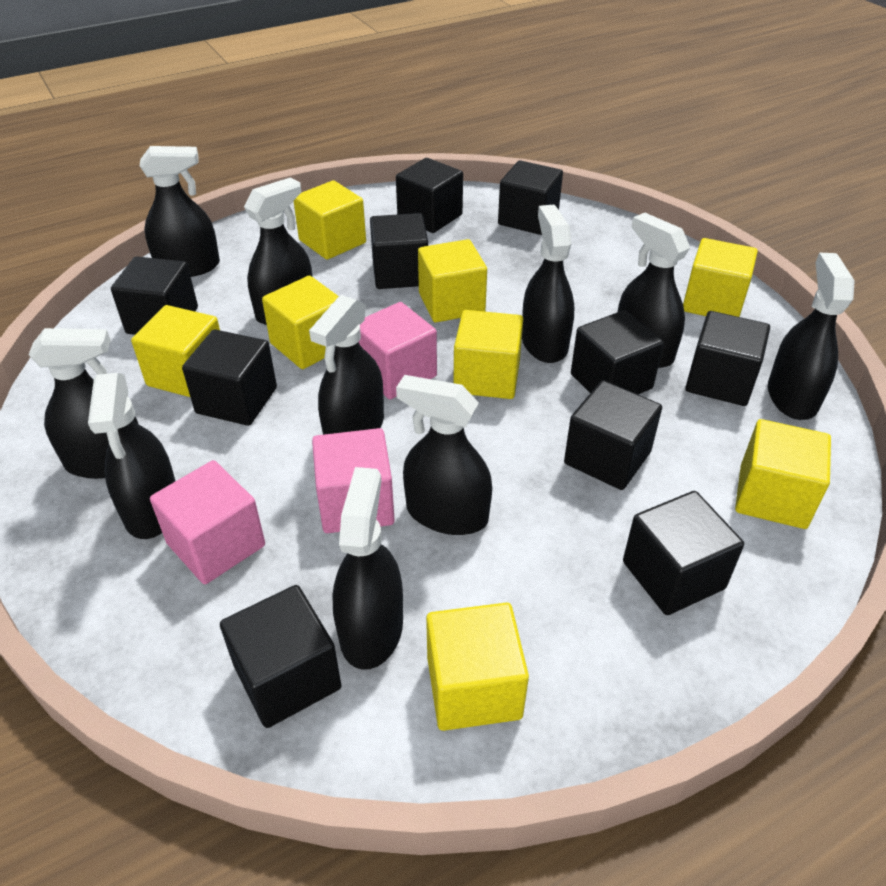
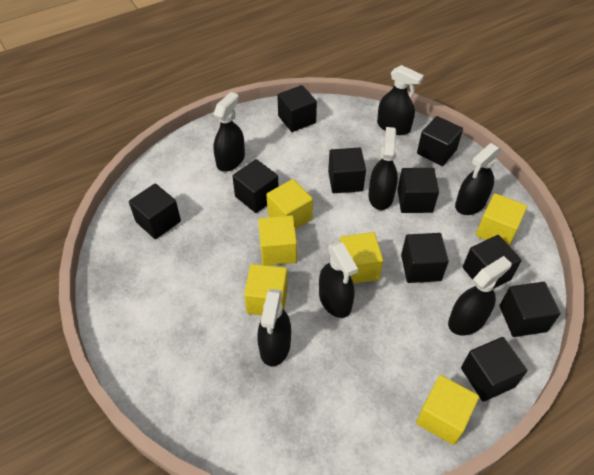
black spray bottle: [29,328,138,479] [88,373,175,539] [140,146,220,277] [244,177,313,325] [309,295,384,435] [333,467,403,670] [396,375,492,535] [522,205,574,363] [618,213,690,368] [768,253,855,420] = 10 -> [213,92,245,172] [257,289,291,366] [319,241,358,318] [369,127,398,210] [377,65,424,135] [448,256,512,335] [455,143,501,215] = 7
pink cube: [150,460,265,584] [312,428,395,533] [359,302,437,399] = 3 -> none = 0
yellow cube: [131,305,220,397] [262,275,339,369] [294,180,366,260] [418,239,487,322] [426,603,529,731] [453,310,523,399] [683,238,758,317] [735,419,831,529] = 8 -> [244,264,288,315] [258,215,297,265] [266,179,313,229] [340,232,383,284] [416,375,479,445] [476,193,527,246] = 6

